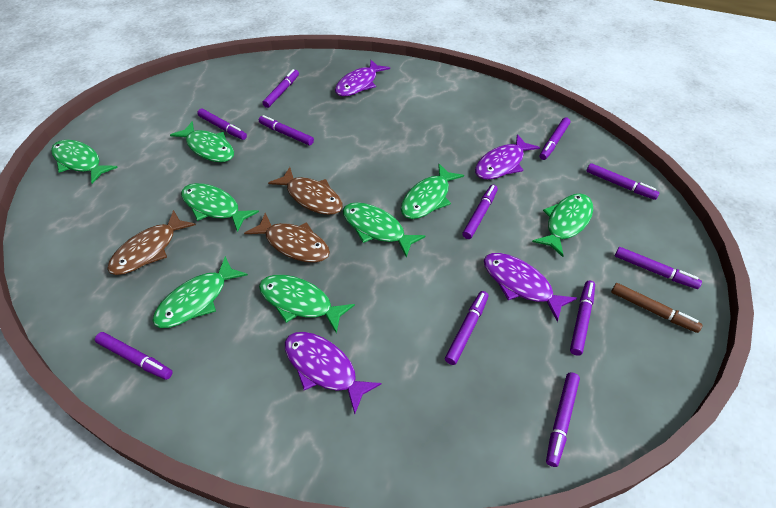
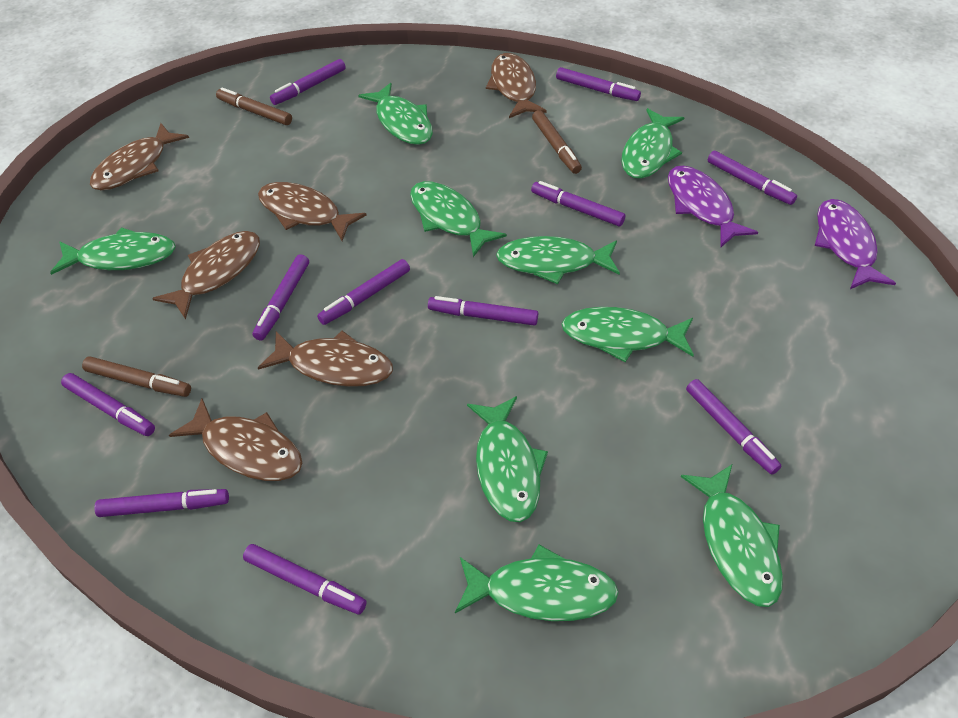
brown fish: [107,210,196,275] [244,213,330,263] [268,167,343,215] = 3 -> [90,123,189,191] [152,231,260,320] [169,398,302,481] [258,182,367,241] [258,331,393,387] [486,53,547,118] = 6
brown marker: [611,283,703,333] = 1 -> [82,356,191,397] [216,87,292,125] [532,110,582,174] = 3
green fish: [51,140,118,184] [152,256,248,328] [170,121,234,162] [181,183,259,232] [259,275,355,334] [343,202,426,257] [401,164,464,219] [532,194,593,257] = 8 -> [50,227,176,275] [358,83,433,145] [410,181,507,257] [455,544,619,621] [467,396,548,522] [496,236,620,284] [562,307,694,362] [621,108,685,179] [681,465,783,607] = 9
purple fish: [285,332,382,414] [335,60,390,96] [475,134,540,180] [484,253,577,322] = 4 -> [668,166,758,247] [814,199,896,289] = 2

